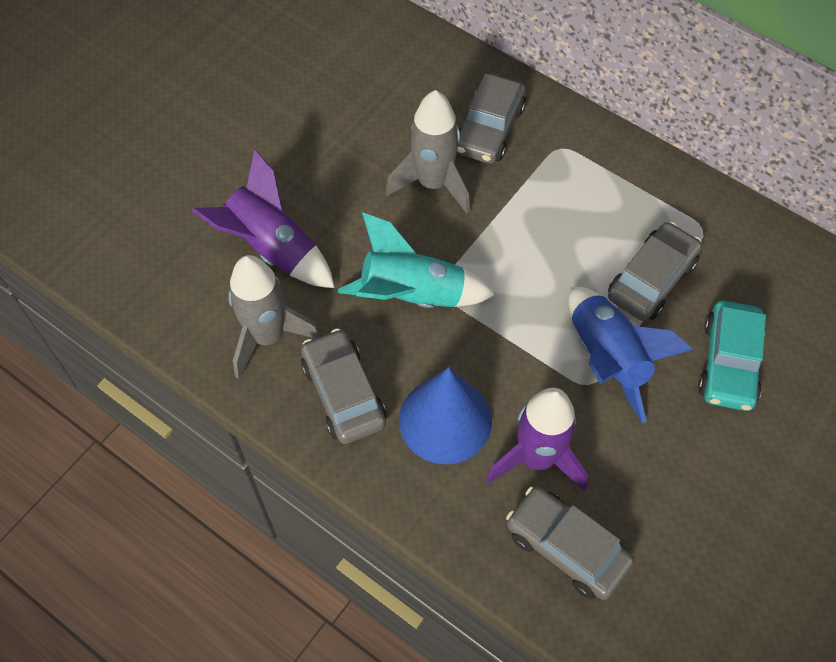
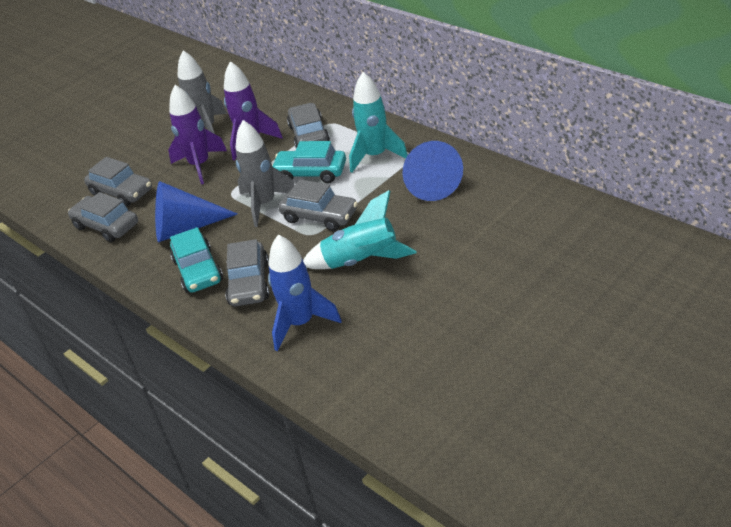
blue cone: [399,367,492,464] = 1 -> [155,181,237,242] [402,141,463,201] = 2
grey car: [301,328,386,444] [457,73,526,164] [506,487,634,600] [608,222,702,321] = 4 -> [68,192,138,242] [84,157,152,207] [225,239,269,306] [278,179,358,231] [287,103,330,148] = 5
turquoise car: [698,300,766,411] = 1 -> [170,227,223,293] [272,141,346,183] = 2
turquoise rocket: [338,212,496,308] = 1 -> [303,190,417,269] [349,72,408,173] = 2

